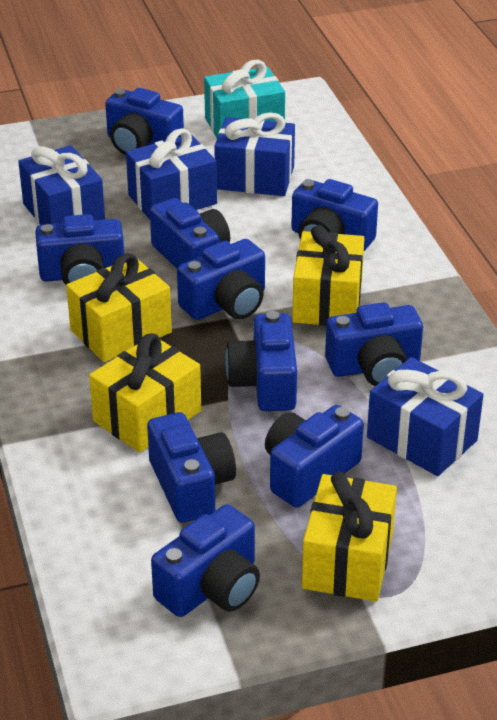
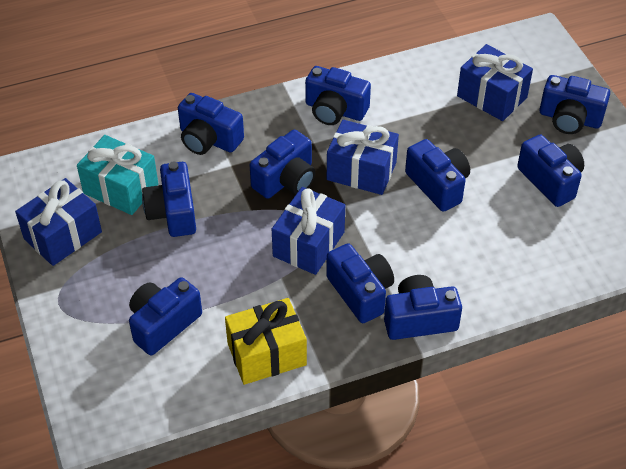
yellow gift: [66,253,172,362] [89,334,201,453] [292,225,364,326] [302,472,397,602] = 4 -> [225,298,307,385] = 1

